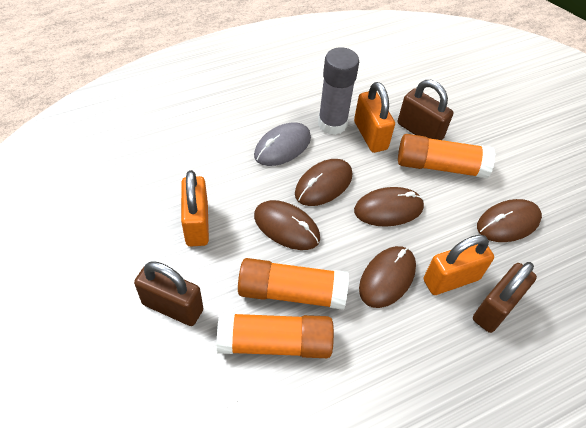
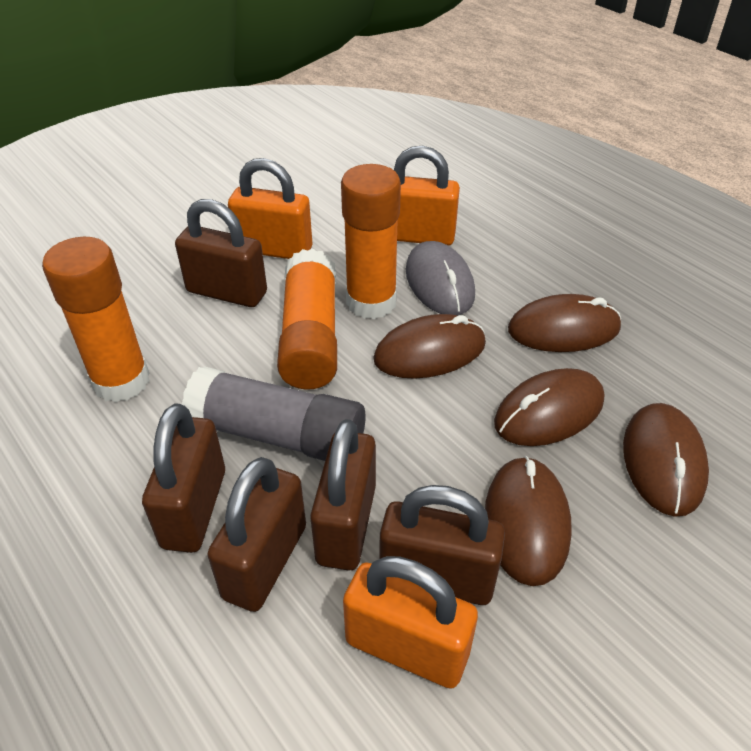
brown padlock: [134,261,203,326] [398,80,453,140] [473,262,537,333] = 3 -> [142,403,225,553] [175,199,267,307] [207,457,306,612] [310,419,376,571] [379,485,505,605] = 5

